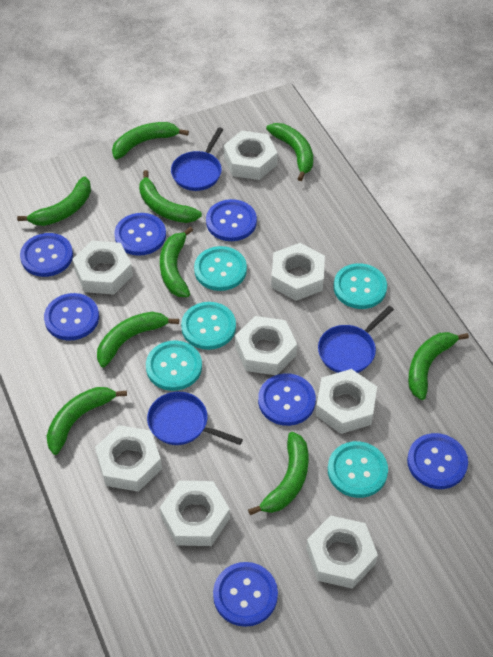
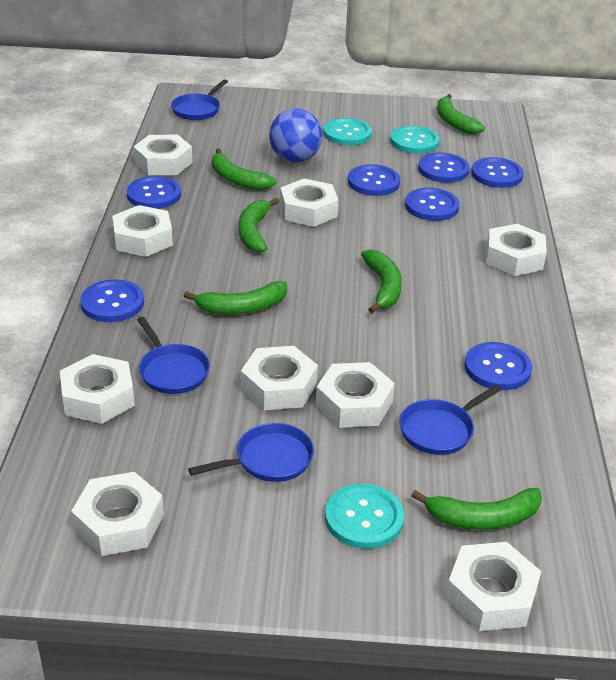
blue ball: none = 0 -> [269,108,322,162] = 1
blue pan: [147,392,243,445] [171,127,223,191] [318,306,394,373] = 3 -> [137,317,210,394] [171,79,228,120] [188,423,314,482] [400,385,502,455] = 4
green banana: [17,176,91,226] [47,387,127,455] [97,312,179,367] [112,122,189,159] [139,170,202,223] [160,227,193,297] [248,432,309,515] [266,123,313,181] [408,332,469,400] = 9 -> [184,281,287,314] [212,149,277,190] [239,198,279,253] [361,249,402,313] [411,488,542,530] [437,94,485,134] = 6
turquoise button: [146,340,202,391] [181,302,236,350] [194,246,247,291] [328,441,388,498] [333,263,387,309] = 5 -> [323,118,372,145] [325,484,404,549] [390,126,440,154] = 3
white nut: [72,241,133,295] [95,425,162,492] [160,481,230,546] [224,131,278,180] [235,316,297,375] [271,243,325,301] [306,516,378,589] [315,369,377,434] = 8 -> [60,354,135,424] [71,472,164,556] [112,205,173,257] [133,135,193,175] [241,346,318,410] [280,179,338,227] [316,362,395,428] [445,542,541,631] [486,224,547,276] = 9

